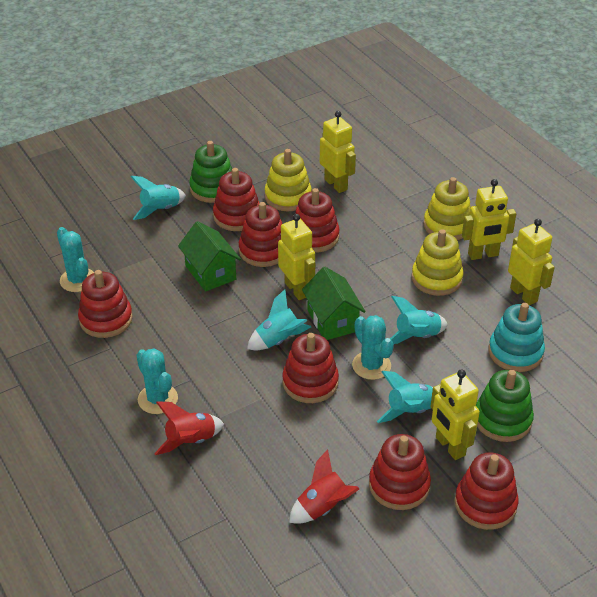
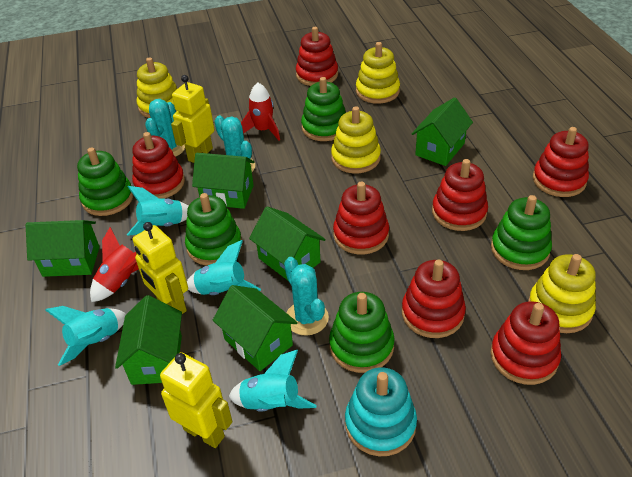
green house: [178,221,241,292] [302,267,366,340] = 2 -> [26,220,100,277] [115,295,182,385] [192,153,255,209] [213,285,298,371] [249,207,326,280] [411,97,473,166] = 6
green stacking toy: [189,141,232,203] [476,370,534,442] = 2 -> [77,147,133,216] [185,193,242,266] [301,77,346,141] [329,292,395,373] [491,195,552,270] = 5
yellow robot: [278,214,315,300] [320,111,356,193] [430,369,480,460] [462,179,516,260] [508,219,555,305] = 5 -> [133,222,188,314] [160,352,232,448] [171,75,215,163] = 3
yellow stacking toy: [265,149,312,211] [411,229,464,296] [424,177,471,240] = 3 -> [137,57,177,118] [331,106,381,173] [356,42,400,104] [528,254,596,333] = 4

